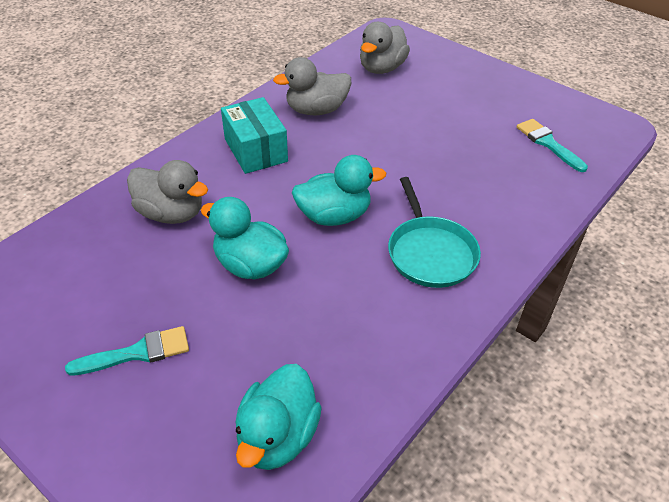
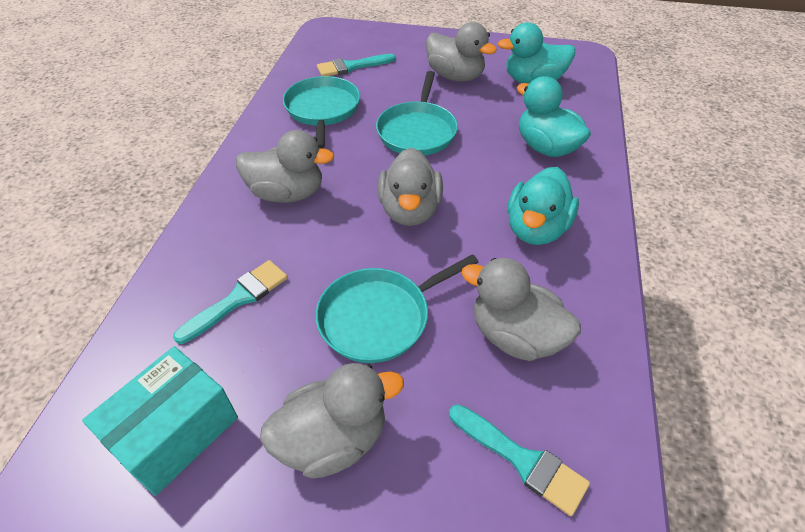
grey duck: [127,160,208,224] [273,57,351,115] [360,22,410,74] = 3 -> [236,130,334,203] [260,363,404,479] [378,148,443,226] [426,22,497,82] [461,258,581,361] = 5
turquoise brush: [65,326,189,376] [517,119,588,172] = 2 -> [173,260,288,344] [317,54,396,76] [449,404,590,516] = 3
turquoise pan: [388,177,481,288] = 1 -> [283,76,360,149] [316,254,479,363] [376,71,458,156] = 3

